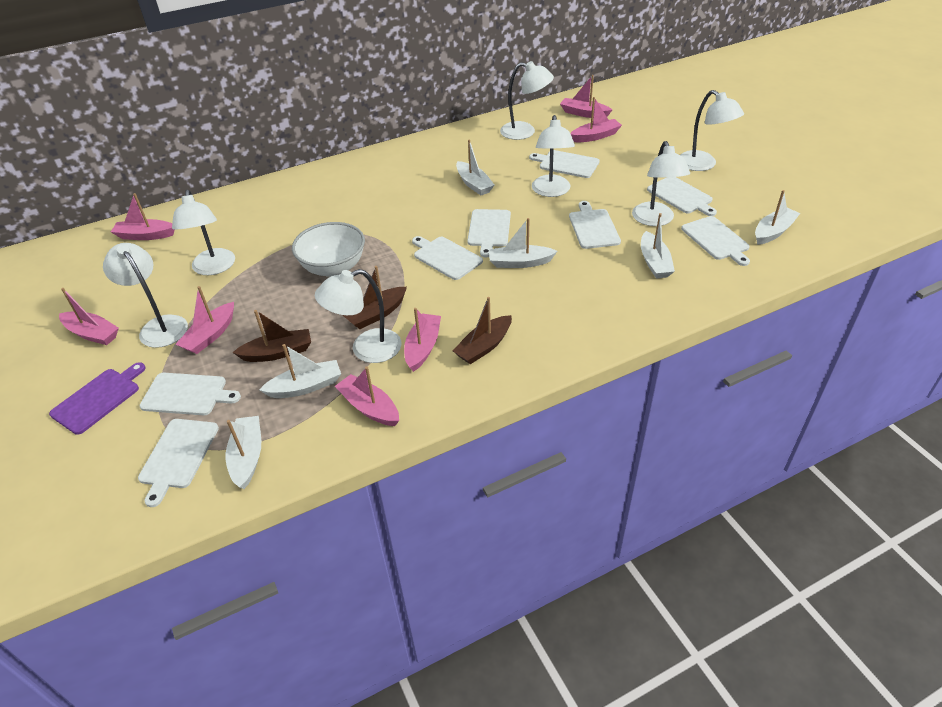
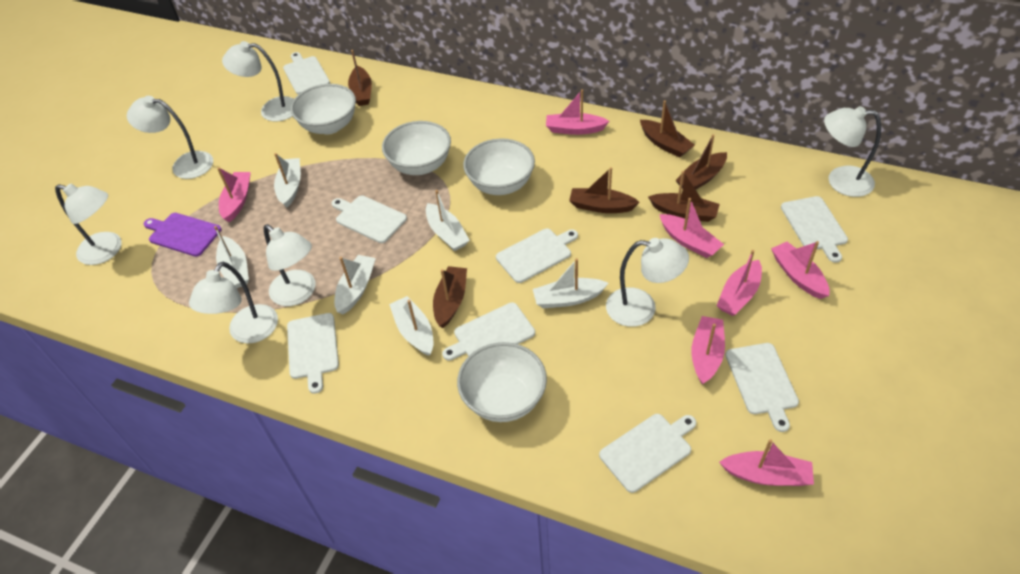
brown boat: [232,310,311,362] [343,266,407,329] [453,297,512,364] = 3 -> [348,50,372,106] [433,266,467,328] [569,167,640,213] [640,100,695,158] [648,171,720,222] [675,134,727,190] = 6
white bowl: [292,222,365,277] = 1 -> [291,84,356,134] [382,121,451,175] [457,342,547,422] [463,138,535,195] = 4

